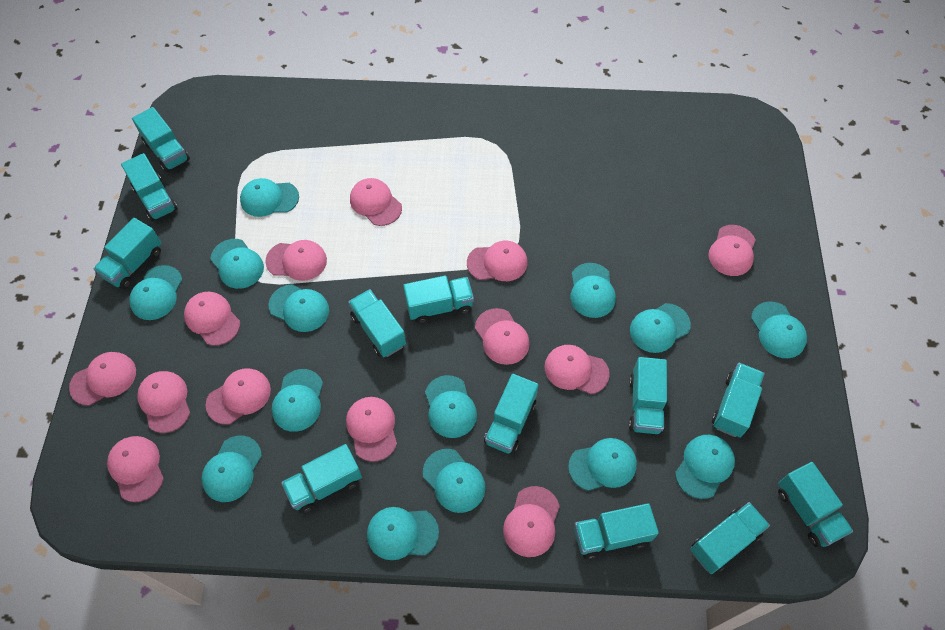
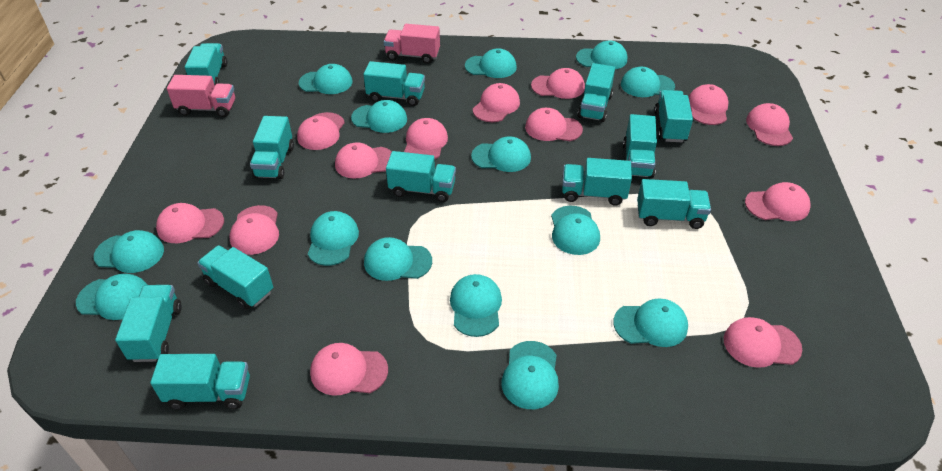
pink truck: none = 0 -> [167,75,235,117] [384,24,440,64] = 2

